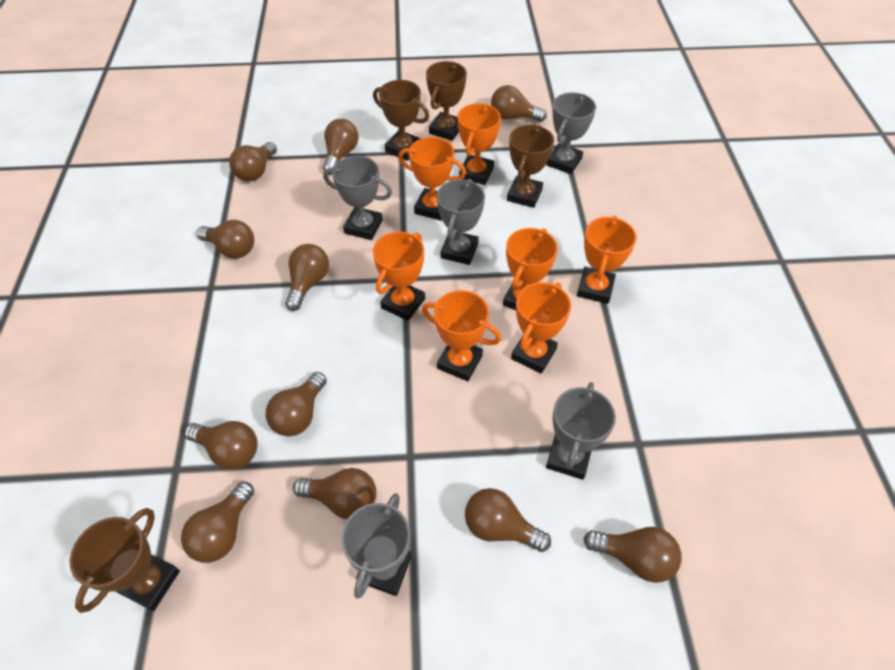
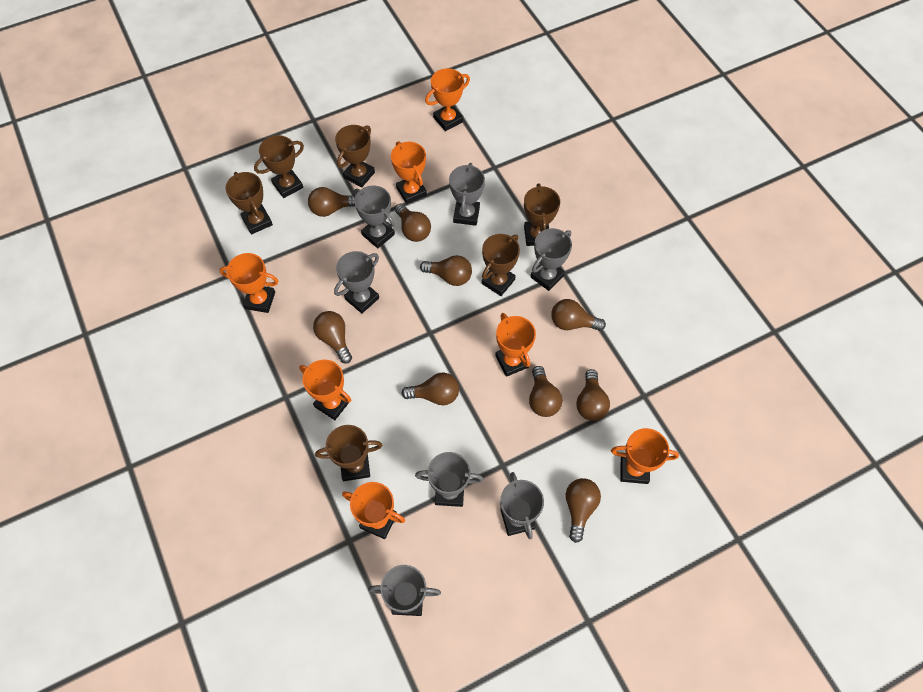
brown light bulb: [181,482,254,563] [185,421,258,470] [197,220,254,259] [229,142,277,181] [266,372,327,436] [285,244,329,311] [293,468,376,519] [323,119,359,174] [465,488,551,552] [491,85,547,122] [583,527,682,583] = 11 -> [308,187,355,217] [313,311,352,364] [395,204,431,242] [401,372,459,405] [420,255,472,286] [529,366,562,417] [551,299,606,331] [566,478,601,543] [576,369,610,421] = 9
brown trophy: [70,508,180,613] [373,80,429,161] [426,61,467,141] [507,125,554,208] = 4 -> [225,172,273,235] [254,135,304,198] [315,425,383,481] [335,125,375,188] [482,234,520,296] [524,184,560,246] = 6
grey trophy: [323,156,392,240] [341,493,412,599] [437,179,485,265] [546,92,596,174] [546,382,616,480] = 5 -> [334,251,379,314] [354,186,395,248] [368,565,441,616] [415,452,483,507] [449,163,485,226] [500,472,544,539] [530,228,572,291] = 7

